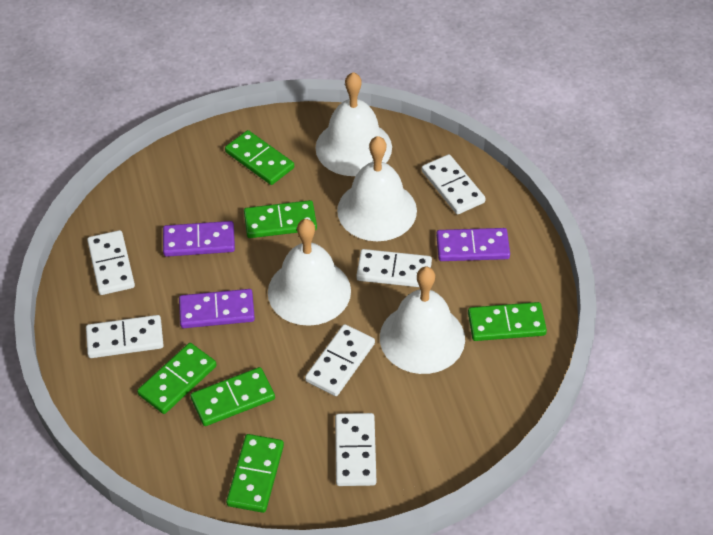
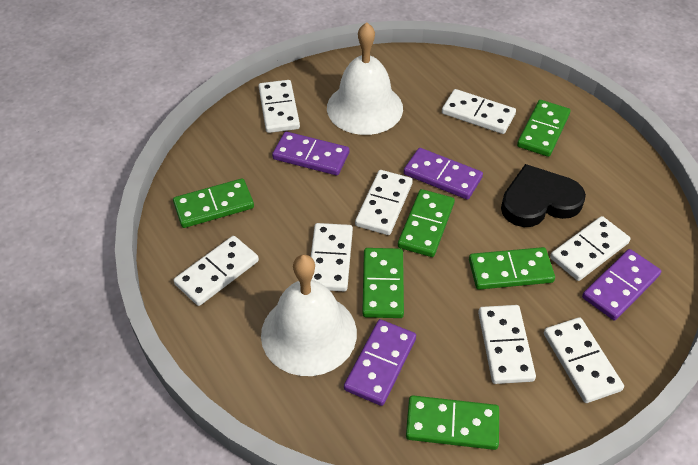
black heart: none = 0 -> [501,164,586,227] = 1
purple domino: [163,221,235,257] [179,289,255,328] [436,228,510,261] = 3 -> [272,131,349,175] [344,319,416,406] [404,148,483,200] [582,249,661,320] = 4
white bell: [268,219,351,326] [315,72,392,176] [337,136,417,241] [380,266,465,374] = 4 -> [261,254,357,376] [327,22,403,135] = 2
white domino: [86,315,164,358] [87,230,135,295] [305,324,375,396] [335,413,376,486] [356,249,432,287] [422,154,486,215] = 6 -> [174,236,259,306] [259,80,300,133] [311,223,353,291] [355,170,413,235] [442,89,516,134] [478,305,536,384] [544,317,624,403] [550,216,630,281] = 8

